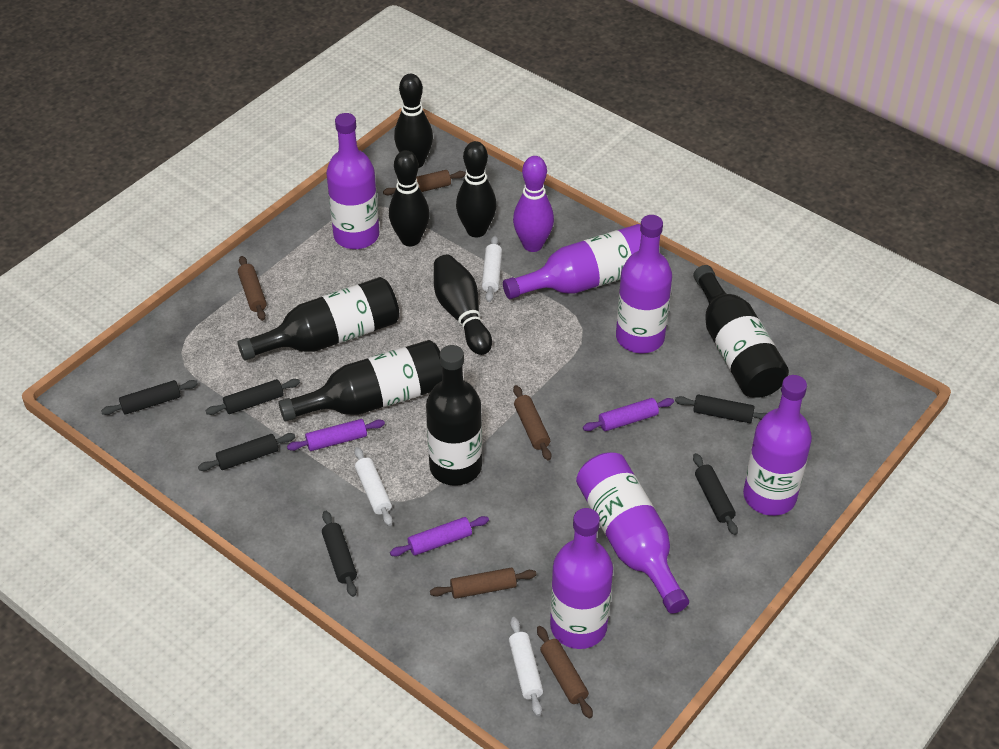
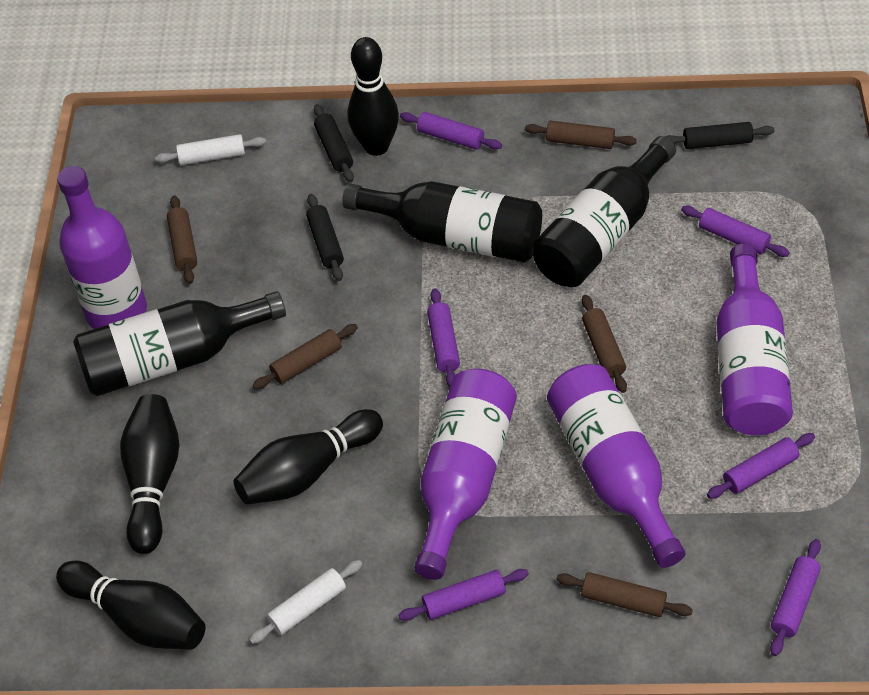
black bottle: [238,277,399,360] [278,340,442,421] [426,345,482,486] [693,265,789,398] = 4 -> [73,291,286,396] [342,181,542,263] [532,136,676,287] = 3
black rolling pin: [101,380,198,415] [198,433,295,471] [206,379,300,415] [322,511,357,597] [675,394,767,423] [693,453,738,535] = 6 -> [306,194,344,281] [314,104,354,182] [665,122,775,149] = 3
purple bottle: [326,113,379,249] [503,224,641,299] [550,508,613,649] [576,452,689,614] [616,215,672,353] [743,375,812,516] = 6 -> [57,166,147,329] [414,368,517,580] [547,364,685,568] [716,244,793,435] = 4
purple bowling pin: [513,156,554,252] = 1 -> none = 0
purple rolling pin: [287,419,385,451] [390,516,489,557] [583,398,674,431] = 3 -> [398,569,529,621] [400,112,502,150] [427,288,460,386] [681,206,790,257] [707,433,815,499] [770,539,821,656] = 6
white rolling pin: [354,447,393,526] [482,236,502,302] [509,617,543,716] = 3 -> [155,134,266,165] [249,560,363,644] = 2

